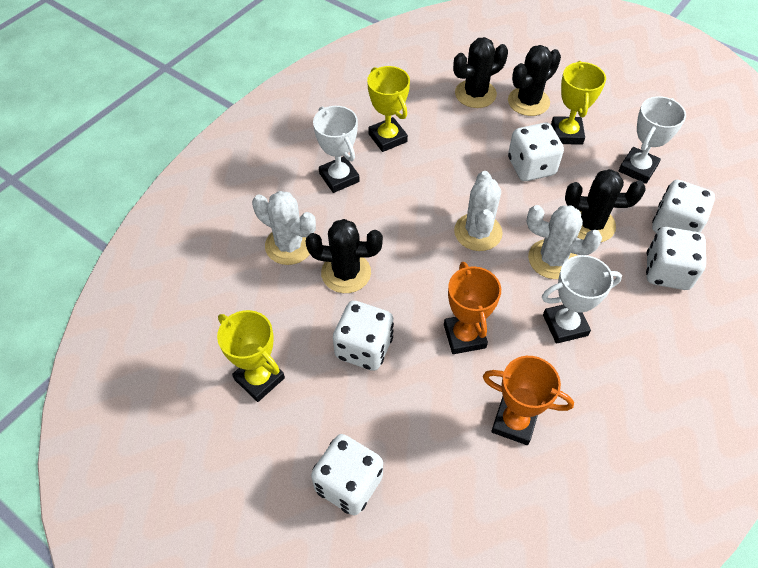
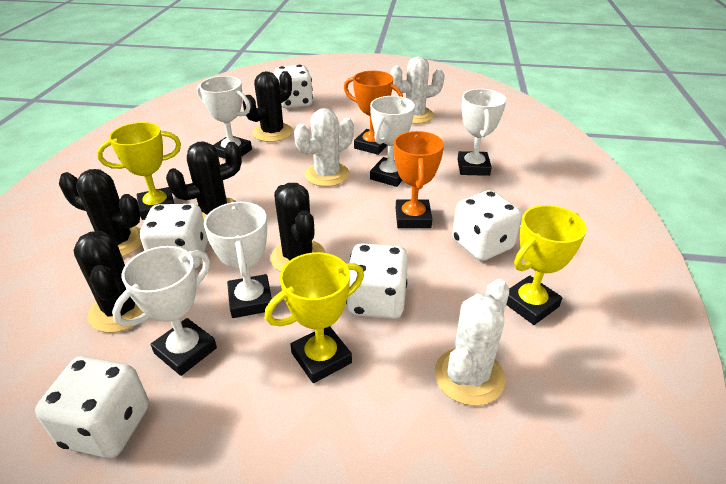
black cactus: [306,219,383,293] [453,37,508,108] [508,45,561,116] [565,169,646,242] = 4 -> [59,169,142,257] [73,231,144,333] [166,141,242,219] [243,71,293,142] [270,183,326,272] = 5
white trophy: [313,106,360,193] [542,255,622,344] [619,96,686,184] = 3 -> [112,246,217,376] [197,76,252,159] [204,202,272,318] [370,96,415,187] [457,89,506,176] = 5

